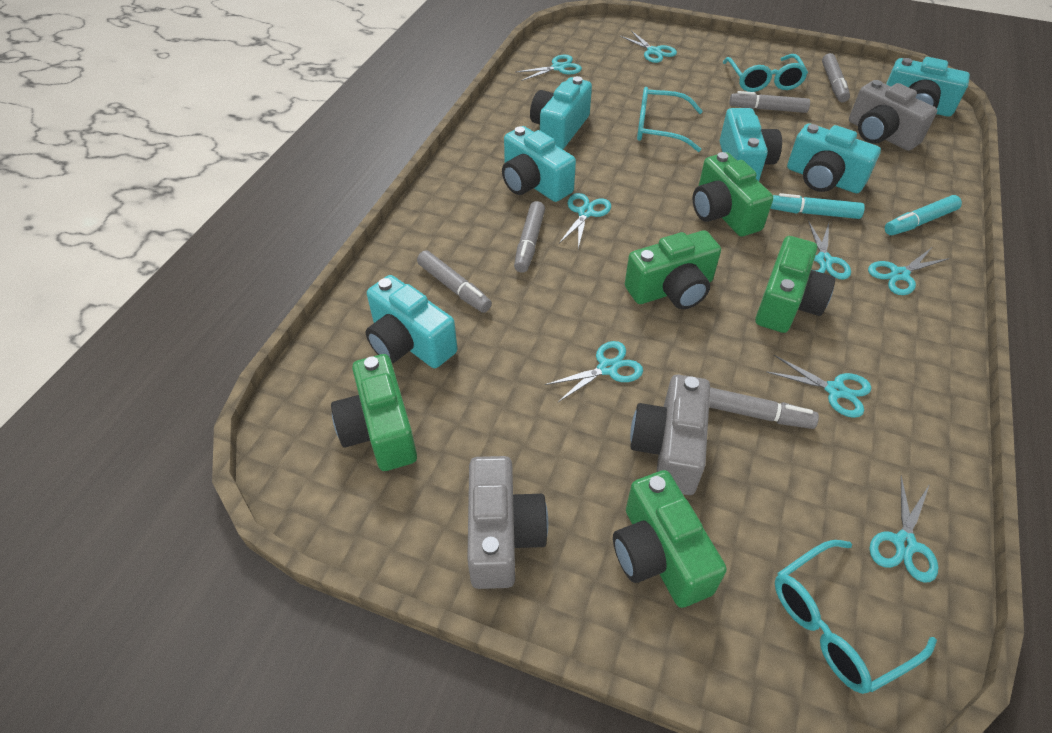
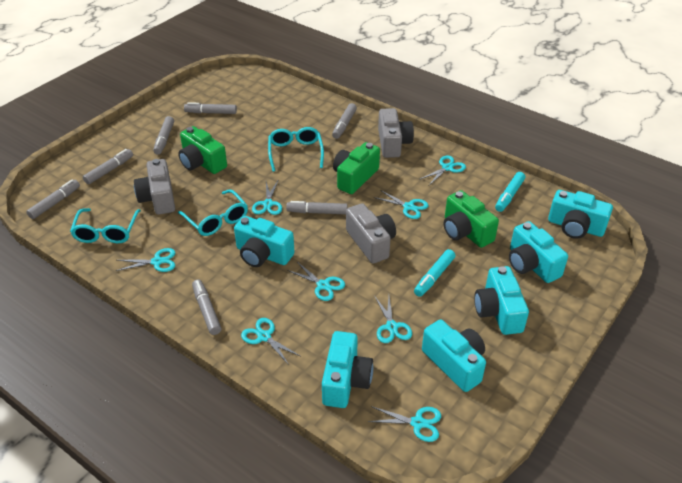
green camera: [331,354,417,471] [613,470,727,608] [625,230,721,309] [693,152,773,237] [755,236,836,333] = 5 -> [178,126,227,174] [333,142,380,194] [444,190,499,248] = 3
grey marker: [417,250,492,313] [514,201,545,273] [709,387,819,429] [729,91,810,113] [822,53,850,103] = 5 -> [26,179,80,219] [83,149,133,184] [153,116,174,155] [184,102,237,114] [192,280,222,335] [286,201,348,214] [332,103,357,139] = 7

